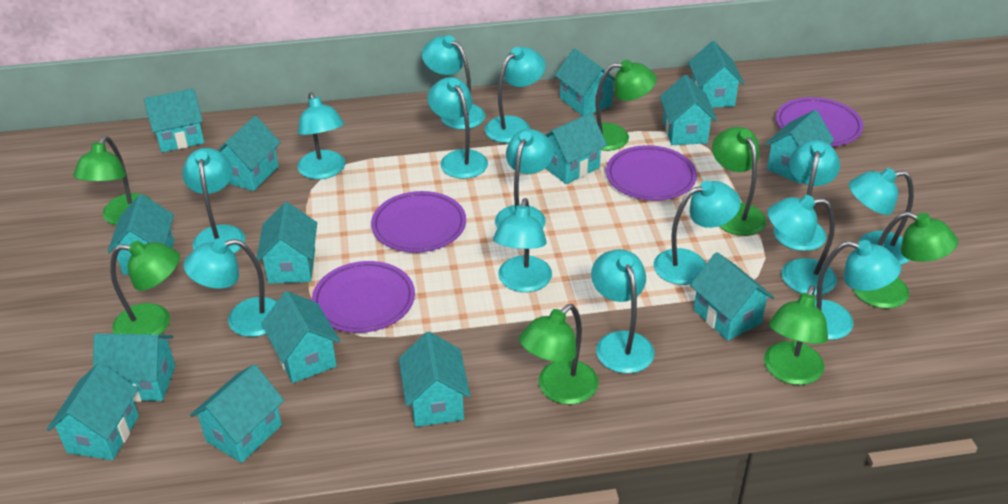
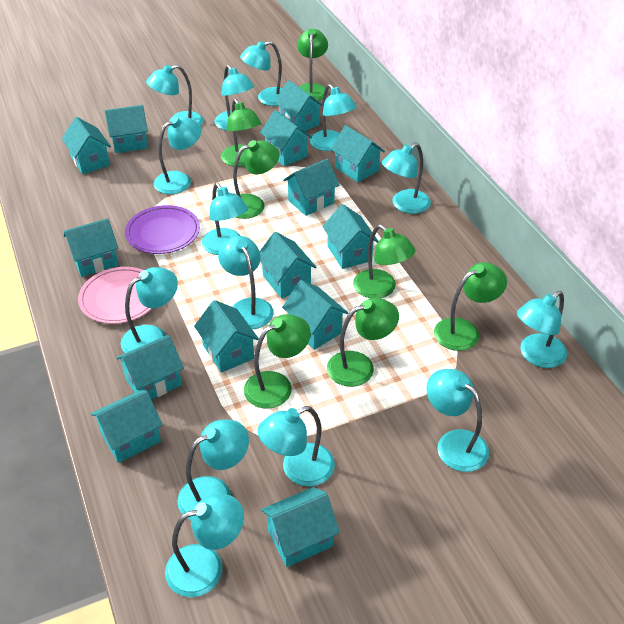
pink plate: none = 0 -> [78,267,152,324] = 1
purple plate: [312,261,415,333] [371,191,466,253] [606,145,697,201] [776,97,863,146] = 4 -> [125,205,200,254] = 1
turquoise house: [47,362,139,460] [93,334,175,402] [107,194,174,275] [144,88,204,152] [190,364,284,463] [217,116,281,191] [257,202,317,284] [261,291,340,383] [399,332,470,427] [545,113,607,184] [555,48,615,116] [660,75,717,145] [688,41,744,108] [690,252,774,341] [765,110,834,184] = 15 -> [62,117,111,174] [64,218,119,277] [91,390,162,463] [105,105,148,153] [116,335,184,400] [194,300,259,373] [260,110,312,166] [260,232,316,299] [261,487,340,567] [274,80,322,131] [282,280,348,350] [283,159,339,216] [322,204,378,269] [331,125,385,182] = 14

